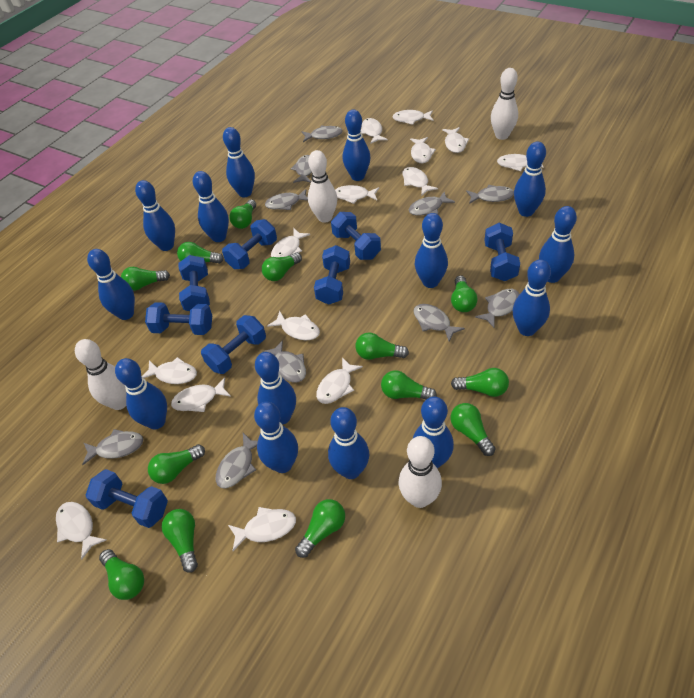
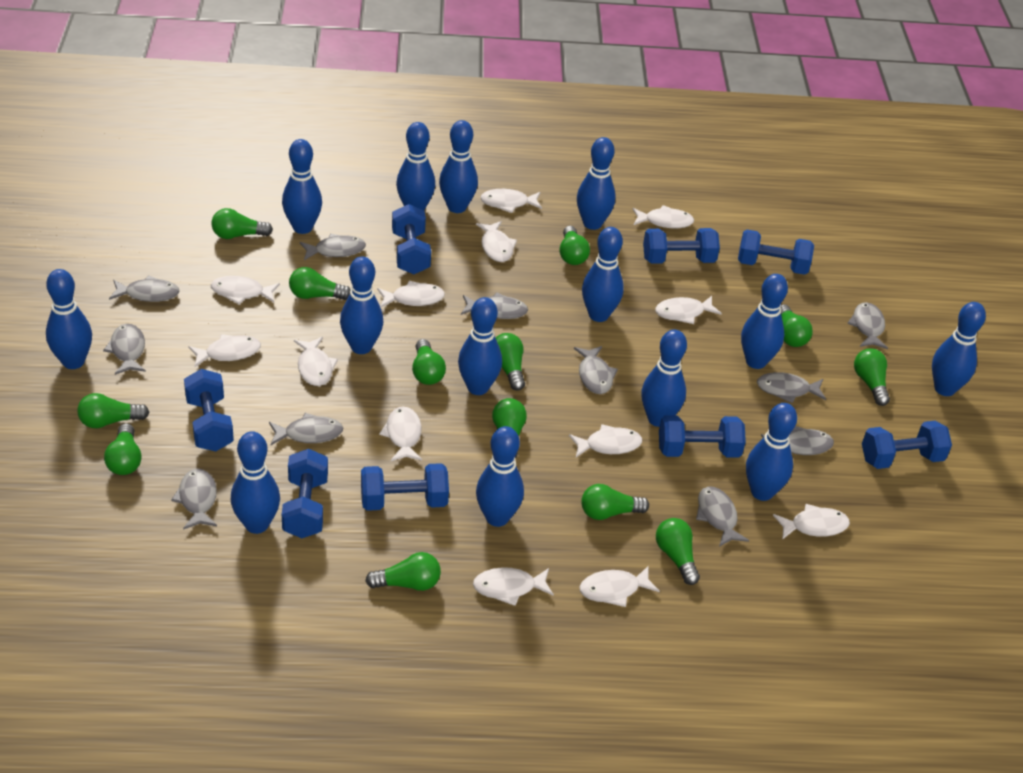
grey fish: [82,429,144,465] [216,433,258,488] [262,340,306,383] [265,189,308,210] [291,155,312,183] [302,126,343,142] [409,192,455,216] [414,304,465,341] [466,185,514,204] [475,289,520,328] = 10 -> [103,324,146,375] [109,276,179,302] [171,469,217,530] [269,413,343,445] [300,233,366,260] [461,292,528,319] [574,346,618,394] [696,486,749,547] [757,372,826,403] [761,426,834,455] [847,302,888,349] = 11
white bowling pin: [75,339,126,410] [308,150,337,223] [399,436,442,508] [491,68,518,140] = 4 -> none = 0
white fish: [56,502,106,560] [142,357,197,384] [171,378,231,412] [228,507,296,551] [267,311,320,340] [271,228,310,257] [316,357,363,404] [335,185,379,204] [361,118,388,144] [393,110,433,125] [402,167,438,196] [410,137,436,163] [442,127,469,153] [497,154,544,171] = 14 -> [188,334,261,367] [211,276,280,304] [294,337,338,386] [377,281,445,307] [379,406,422,461] [473,567,554,606] [476,221,517,262] [480,189,542,213] [569,424,642,457] [579,565,660,607] [633,205,694,228] [655,296,722,324] [773,504,850,540] = 13

